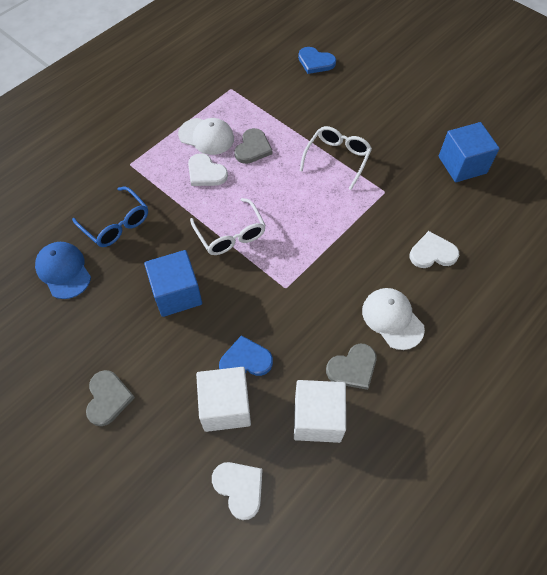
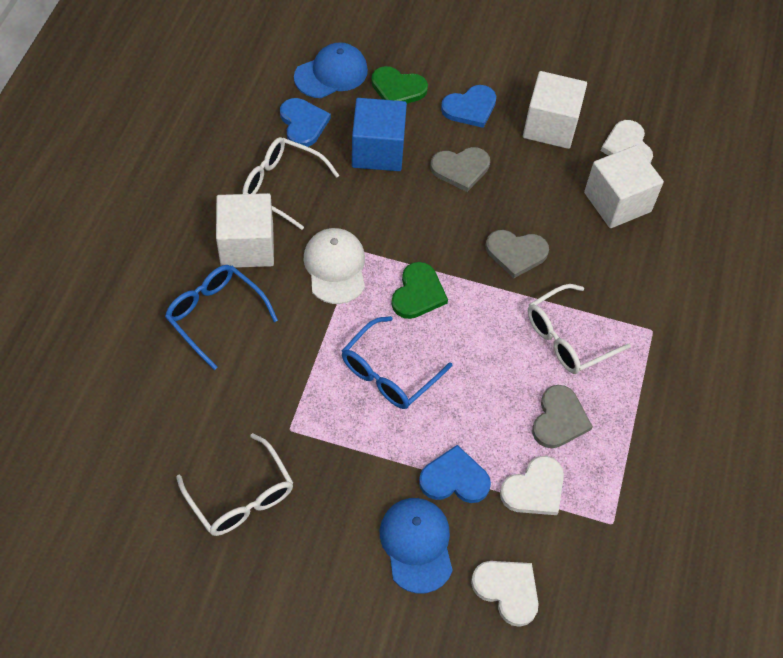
blue cap: [35,242,91,299] = 1 -> [294,42,368,98] [380,498,453,594] = 2
blue cube: [144,250,202,317] [439,122,500,182] = 2 -> [352,98,407,171] = 1
blue glasses: [72,187,148,247] = 1 -> [165,265,278,370] [342,316,452,409] = 2
blue heart: [219,335,273,376] [298,47,336,74] = 2 -> [280,98,331,147] [419,445,491,503] [441,85,496,128] = 3
green heart: none = 0 -> [371,66,428,104] [391,262,448,319] = 2
white cap: [178,118,234,155] [362,288,425,350] = 2 -> [304,228,365,304] = 1
white cube: [196,367,251,432] [294,380,346,443] = 2 -> [216,193,274,268] [523,71,587,149] [584,145,664,228] = 3
white glasses: [190,198,266,255] [300,126,372,190] = 2 -> [176,433,293,536] [242,137,339,230] [527,284,631,374] = 3

